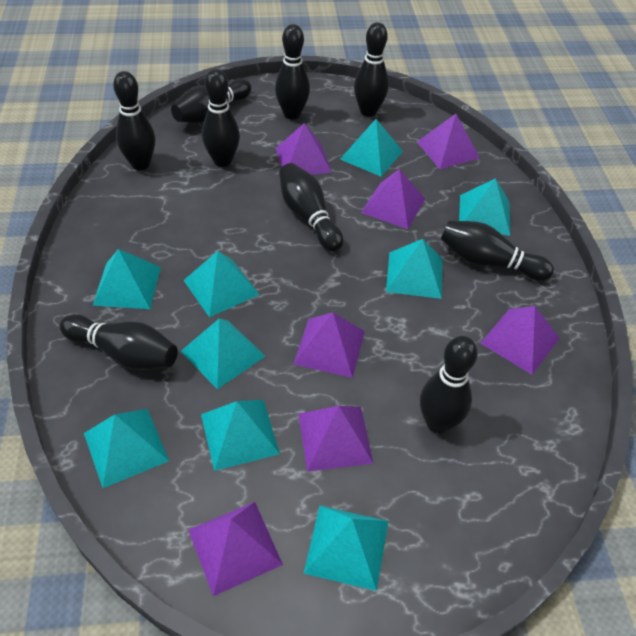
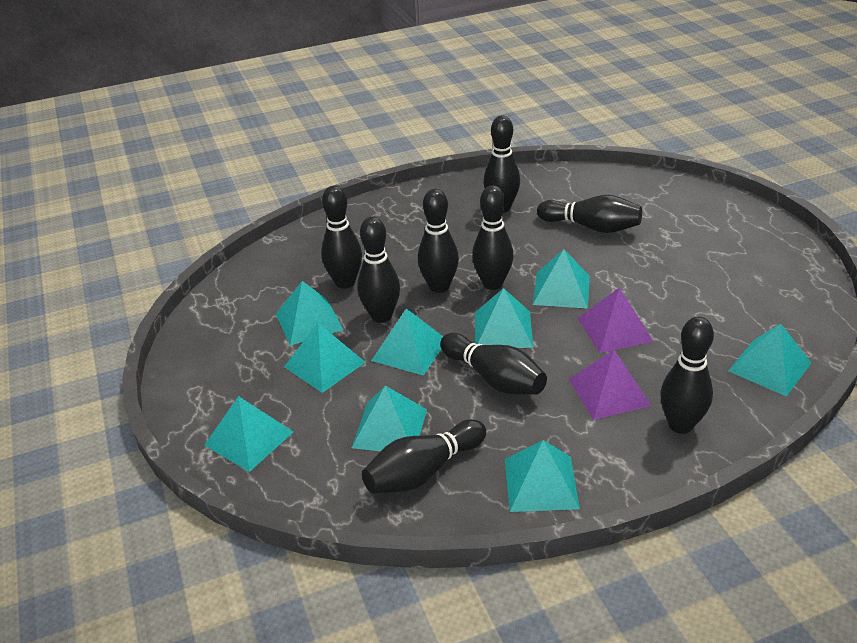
purple pyramid: [188,502,283,596] [276,123,332,175] [293,312,365,378] [298,406,373,472] [361,169,425,229] [417,114,480,169] [480,306,560,375] = 7 -> [569,349,651,420] [578,288,654,353] = 2

